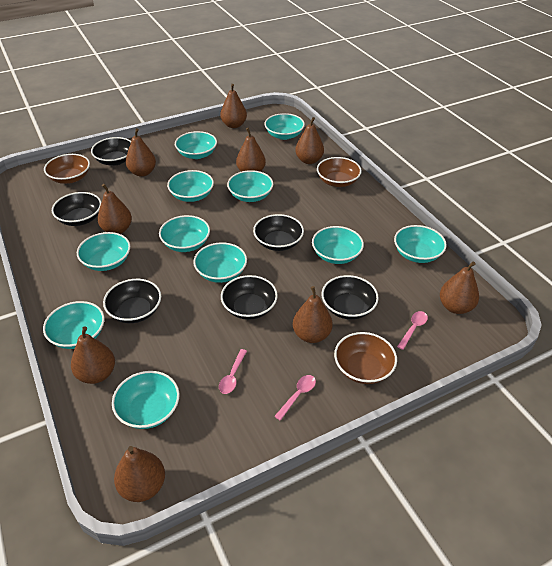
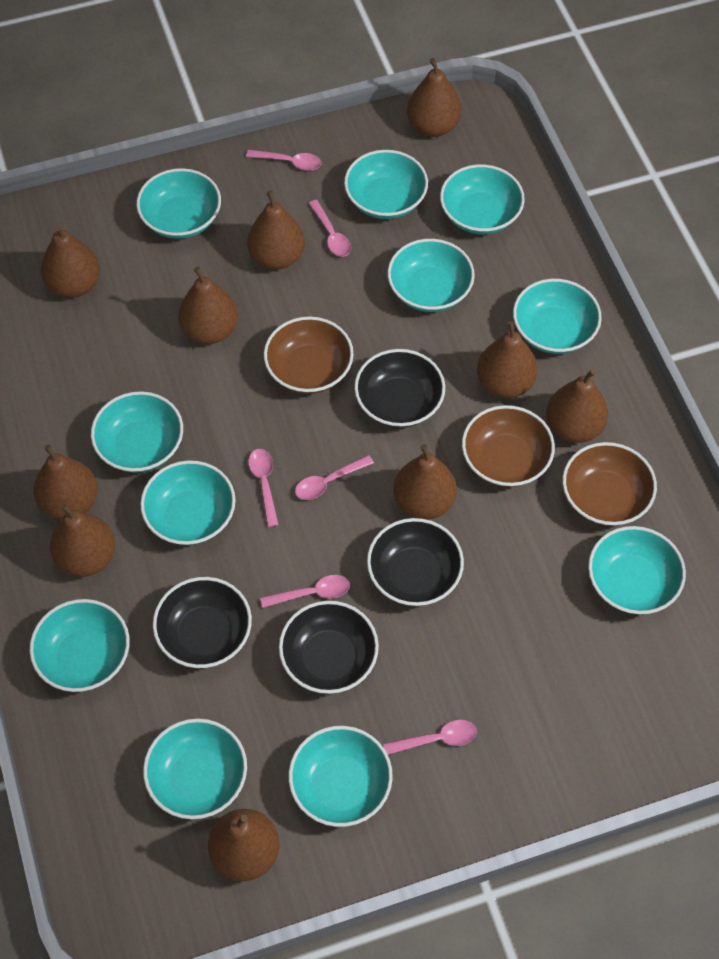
black bowl: [52,192,101,226] [91,137,131,166] [103,279,161,323] [221,275,278,320] [253,214,304,251] [322,275,379,320] = 6 -> [153,577,252,668] [279,601,379,694] [354,349,445,428] [367,518,464,606] = 4
brown pear: [71,326,115,384] [97,184,132,234] [114,446,165,502] [126,128,156,177] [220,84,247,128] [236,128,266,172] [293,286,333,343] [295,117,324,164] [440,261,479,314] = 9 -> [33,445,98,520] [41,225,100,298] [50,504,115,577] [178,267,238,344] [208,809,279,881] [247,190,305,270] [393,444,457,520] [407,58,461,137] [477,321,538,398] [546,369,608,443] = 10
pink spoon: [219,349,247,394] [274,375,316,421] [397,311,428,350] = 3 -> [246,150,321,171] [248,449,279,527] [260,575,350,608] [295,455,374,500] [309,200,351,257] [383,720,477,755] = 6

